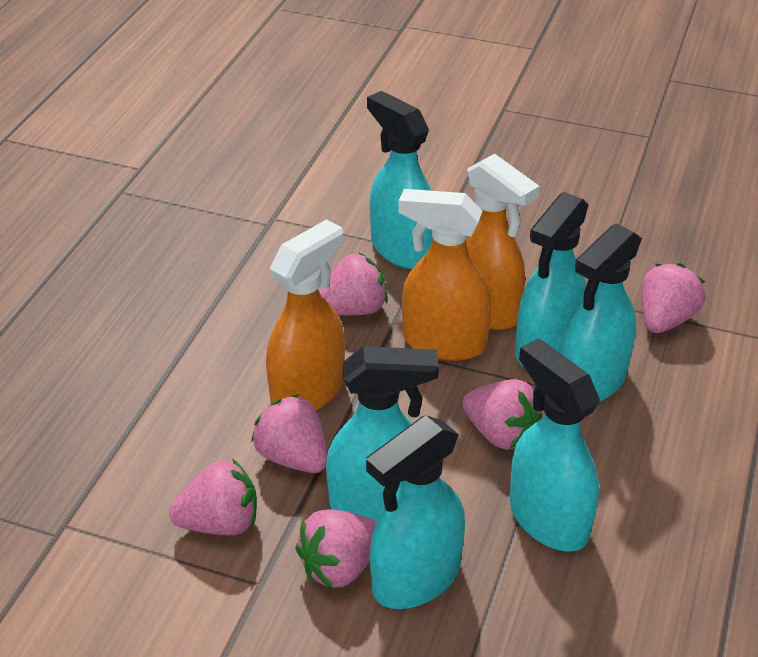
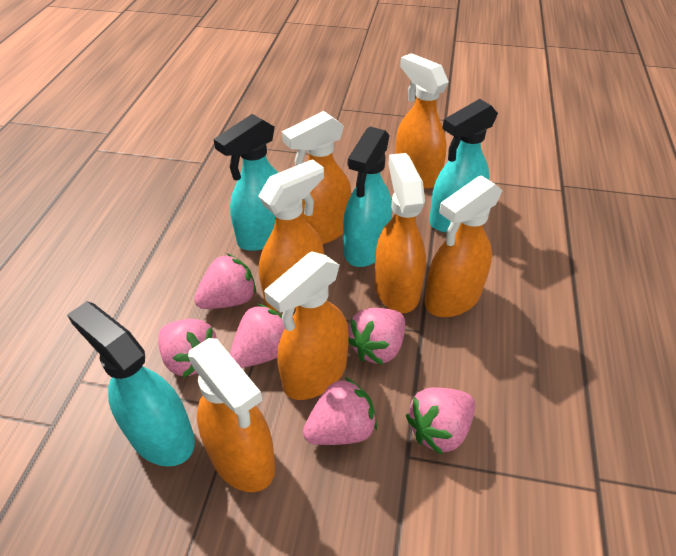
orange spray bottle: [266,219,345,410] [398,189,492,361] [466,154,540,330] = 3 -> [188,338,275,492] [258,159,324,311] [264,251,349,400] [282,111,351,244] [375,153,426,313] [395,53,449,189] [425,175,503,317] = 7
turquoise spray bottle: [326,346,439,522] [366,415,465,609] [367,91,433,269] [510,338,600,552] [515,192,589,367] [561,224,642,401] = 6 -> [67,301,195,467] [213,114,278,251] [343,127,392,267] [429,99,498,232] = 4

